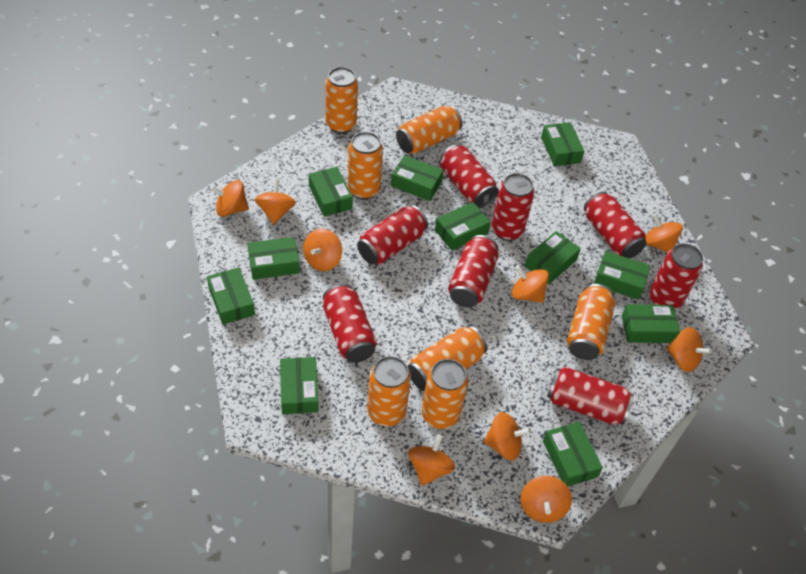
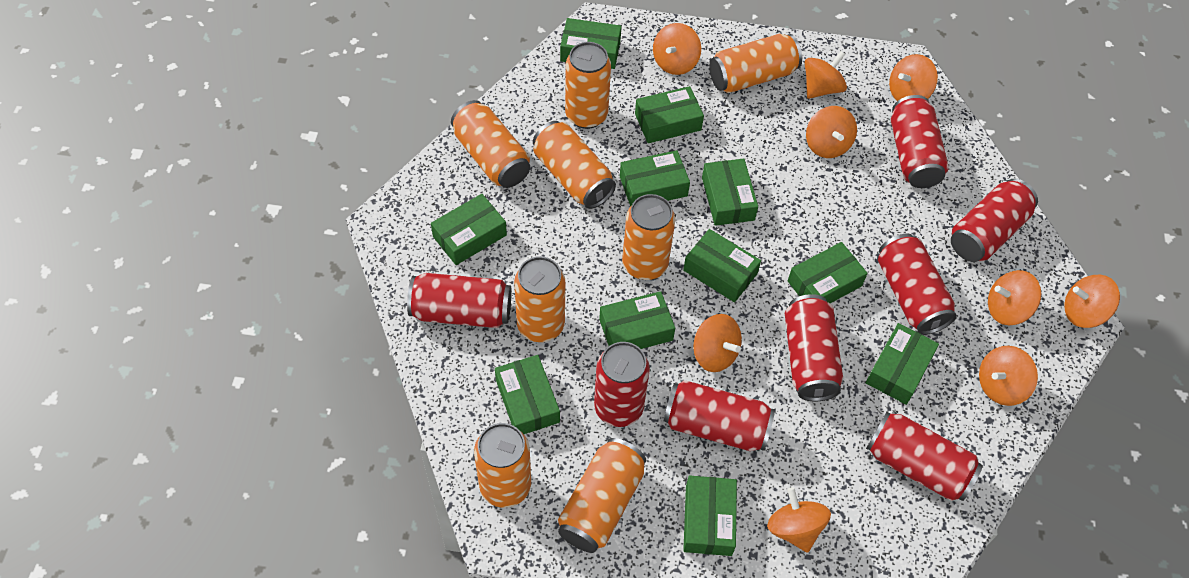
orange can: [325,67,358,134] [348,132,383,199] [367,356,411,426] [396,105,462,154] [408,326,487,391] [422,359,468,429] [567,284,615,360] = 7 -> [451,100,530,188] [474,423,531,508] [514,256,565,342] [533,121,616,209] [558,438,646,553] [565,42,611,129] [622,194,675,280] [709,34,802,93] = 8

